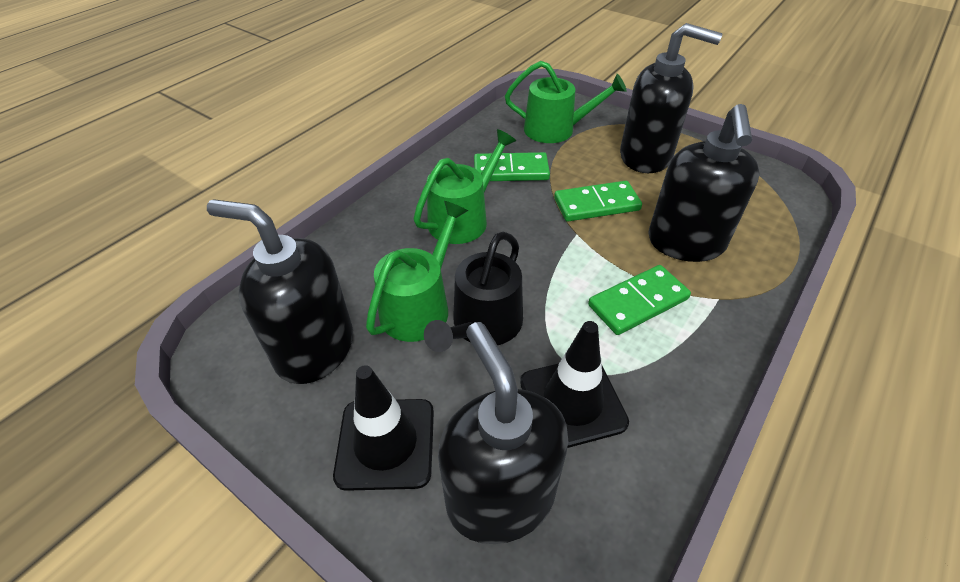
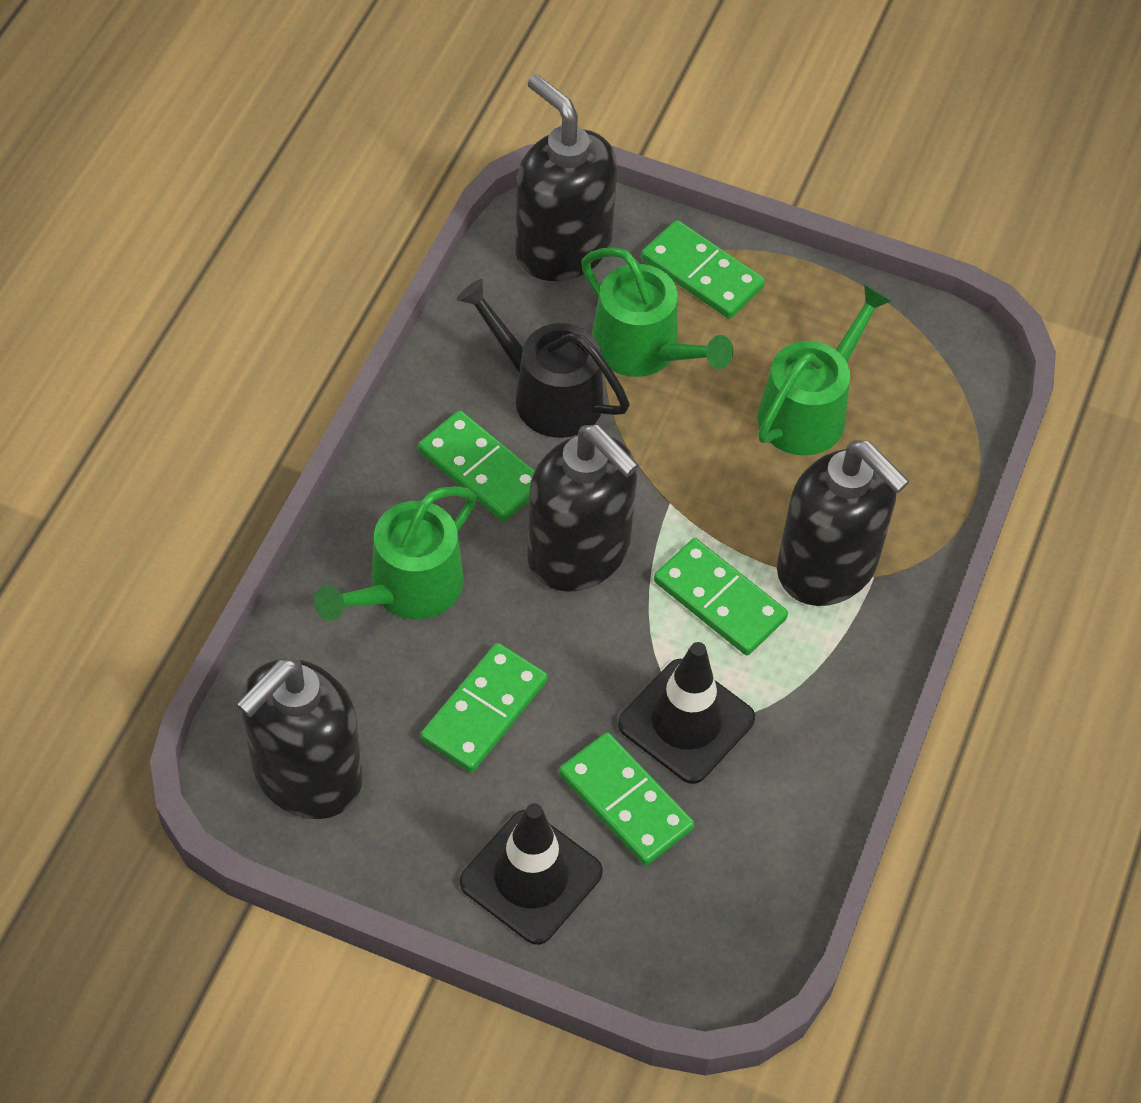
green domino: [474,152,550,181] [554,181,642,221] [588,265,691,335] = 3 -> [418,410,535,521] [420,643,548,773] [559,732,694,866] [641,220,765,319] [654,538,788,655] = 5

